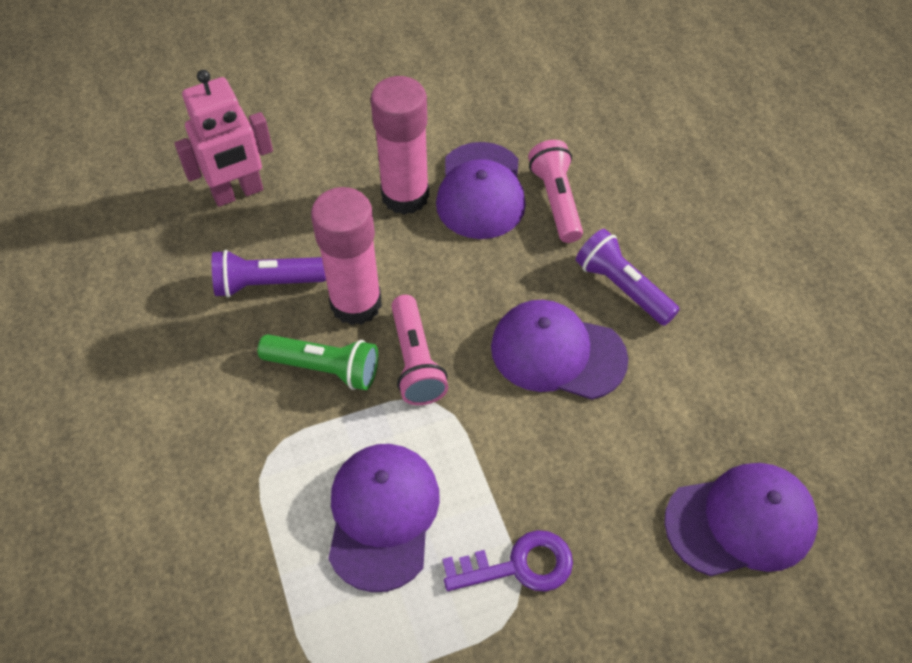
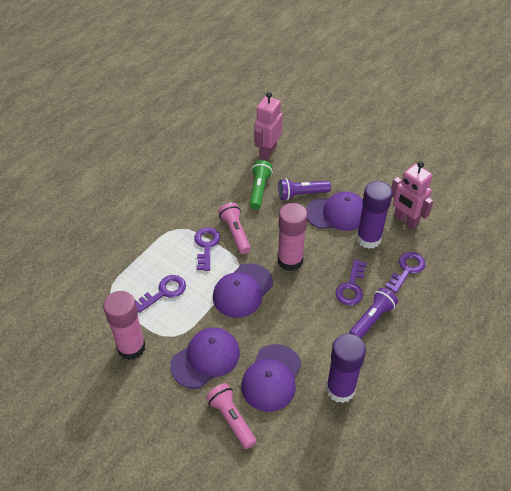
pink robot: [174,70,273,207] = 1 -> [254,92,283,160] [391,162,433,229] = 2
purple glue stick: none = 0 -> [326,334,366,403] [356,181,393,249] = 2
purple key: [442,530,573,592] = 1 -> [135,275,186,313] [194,227,220,271] [335,259,367,305] [385,252,426,293] = 4

